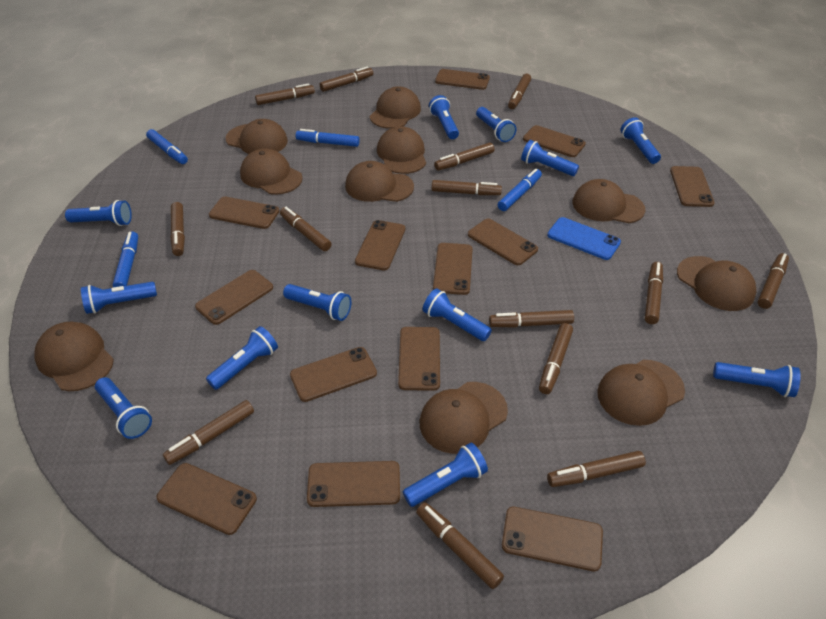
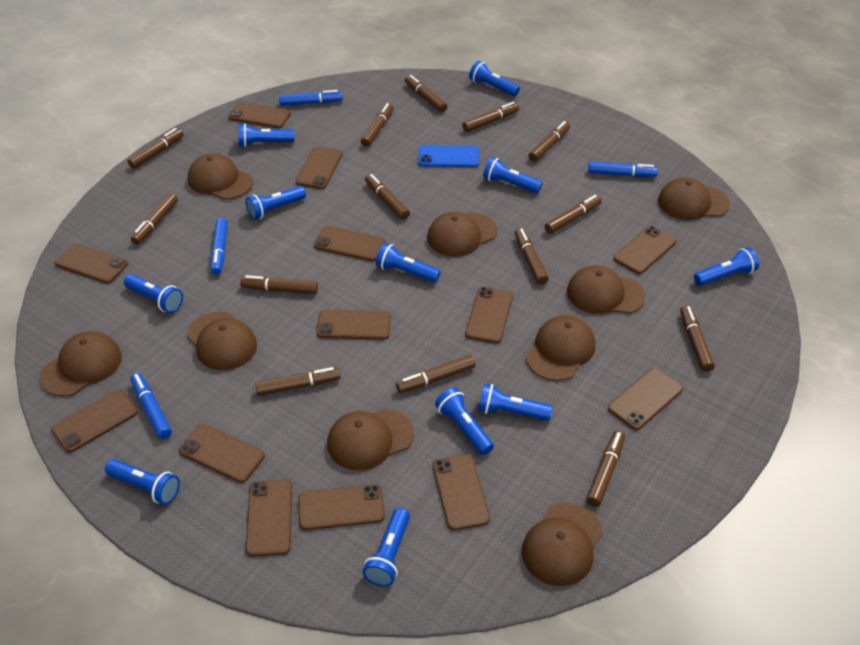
blue flashlight: [65,200,132,226] [81,282,157,314] [95,377,152,439] [206,326,278,390] [283,284,351,321] [403,443,488,507] [423,288,492,341] [429,95,459,139] [476,107,517,142] [521,140,579,176] [620,117,661,164] [713,362,801,397] = 12 -> [105,459,180,505] [124,274,183,313] [238,123,294,147] [246,186,306,220] [363,508,410,587] [376,243,440,283] [435,388,494,455] [469,61,520,96] [478,383,553,421] [483,157,542,193] [694,247,759,286] = 11
brown cap: [34,322,114,391] [225,119,288,154] [240,148,303,195] [345,161,414,202] [370,86,421,129] [377,126,426,174] [420,382,508,454] [573,179,645,223] [597,360,685,426] [677,256,756,311] = 10 -> [39,331,122,397] [187,312,257,370] [188,153,253,200] [327,408,414,470] [427,212,497,257] [521,502,603,586] [526,315,595,381] [567,265,646,314] [658,177,730,220] = 9

